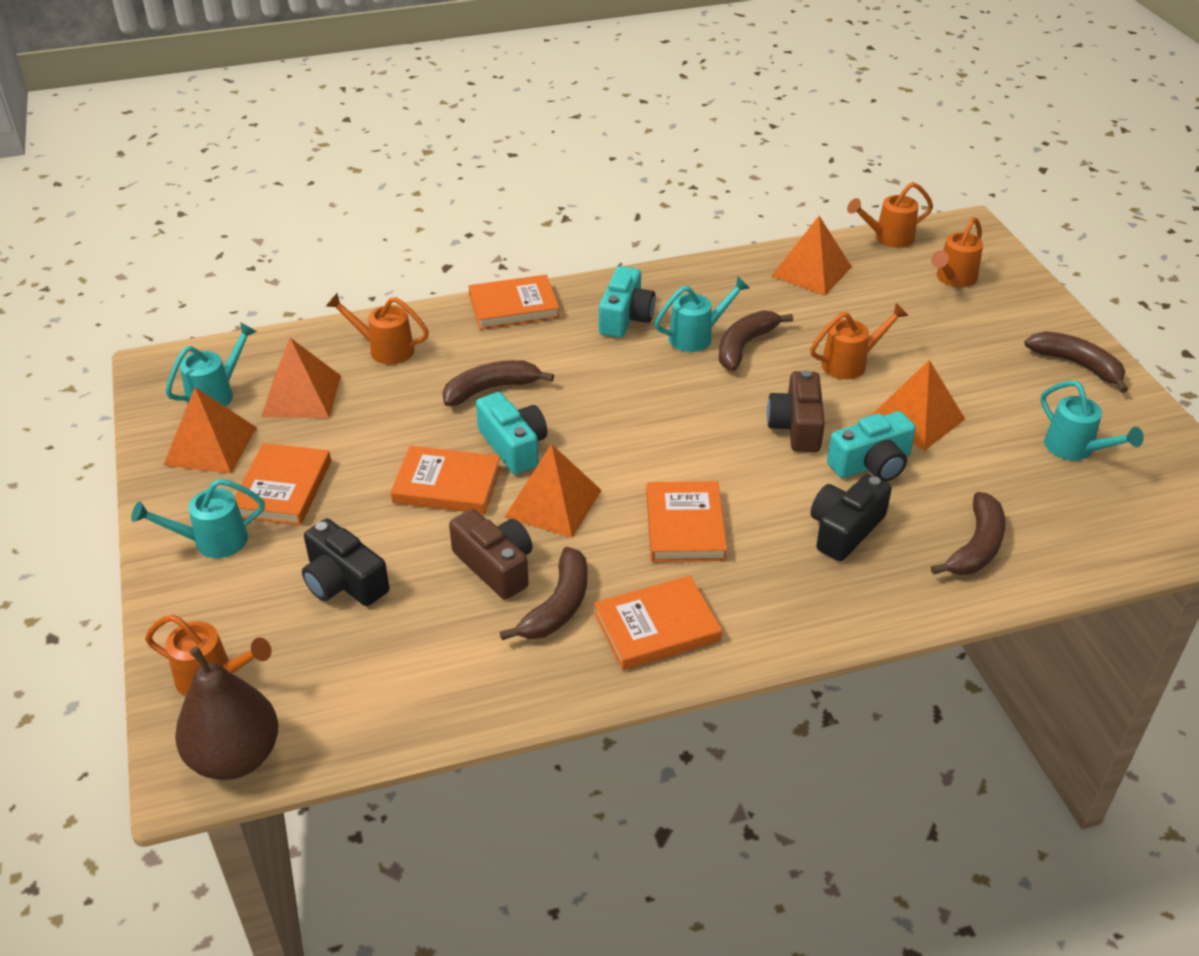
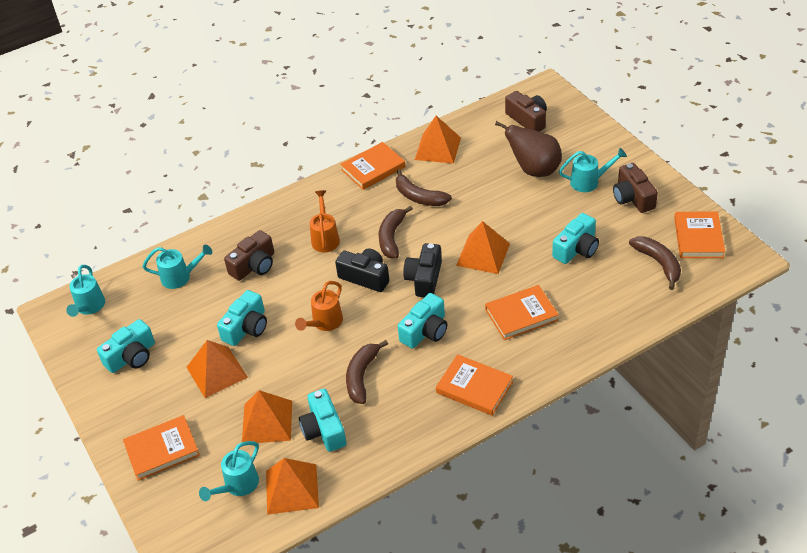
brown banana: [442,360,554,406] [500,547,588,640] [719,311,793,371] [931,492,1006,575] [1024,332,1128,393] = 5 -> [346,340,388,404] [378,206,413,259] [396,169,452,206] [629,236,681,290] = 4
brown camera: [449,509,532,600] [767,370,825,452] = 2 -> [224,230,274,281] [505,91,547,132] [613,163,658,213] = 3
orange watering can: [145,614,272,697] [326,293,429,365] [810,303,908,380] [847,182,933,248] [931,217,983,287] = 5 -> [295,281,343,331] [310,190,340,252] = 2
turquoise camera: [476,392,548,474] [599,266,655,338] [827,411,916,482] = 3 -> [97,319,155,373] [217,290,267,346] [299,389,346,452] [398,293,447,349] [552,213,599,264] = 5

